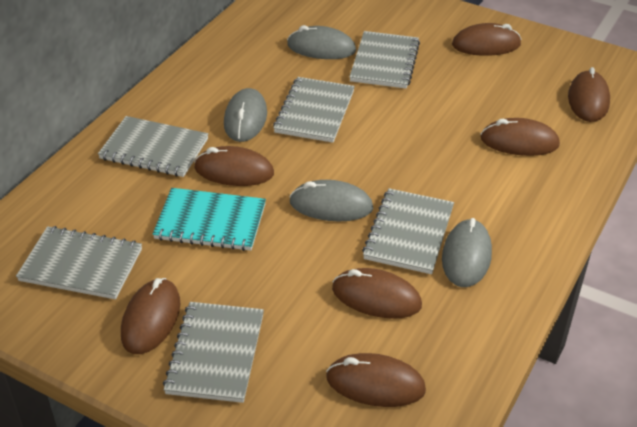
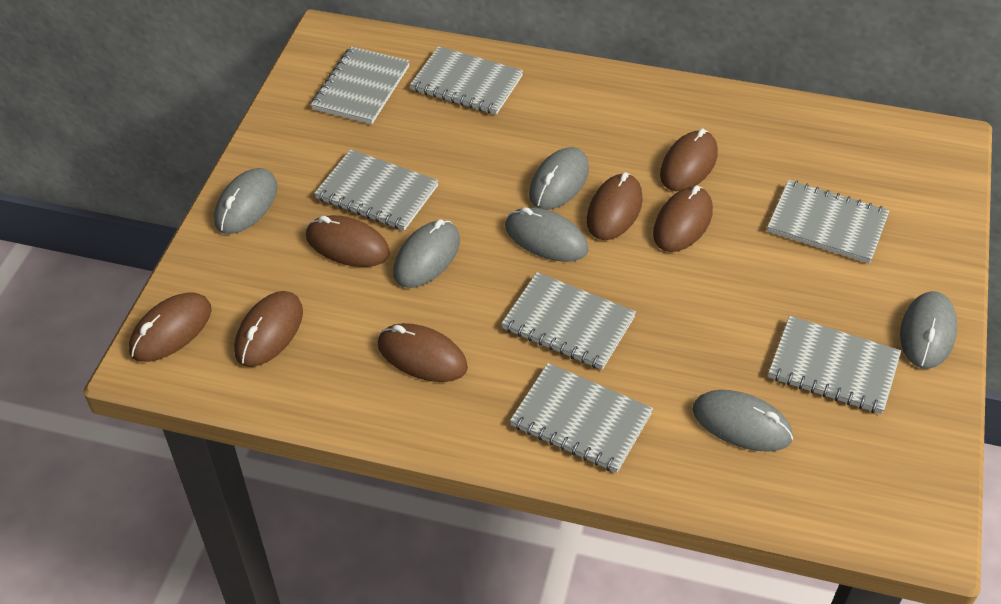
grey mouse: [224,88,267,142] [287,25,356,59] [289,180,373,221] [442,218,492,287] = 4 -> [214,168,278,234] [393,219,460,288] [505,207,588,262] [529,147,589,210] [692,390,793,452] [900,291,957,369] = 6
grey notebook: [16,226,142,299] [98,116,208,177] [163,302,264,403] [273,77,355,143] [349,31,420,89] [362,188,454,274] = 6 -> [311,47,410,124] [314,149,439,231] [410,46,523,115] [501,272,636,370] [510,363,653,473] [767,180,890,263] [768,316,901,414] = 7
turquoise notebook: [153,188,266,251] = 1 -> none = 0

